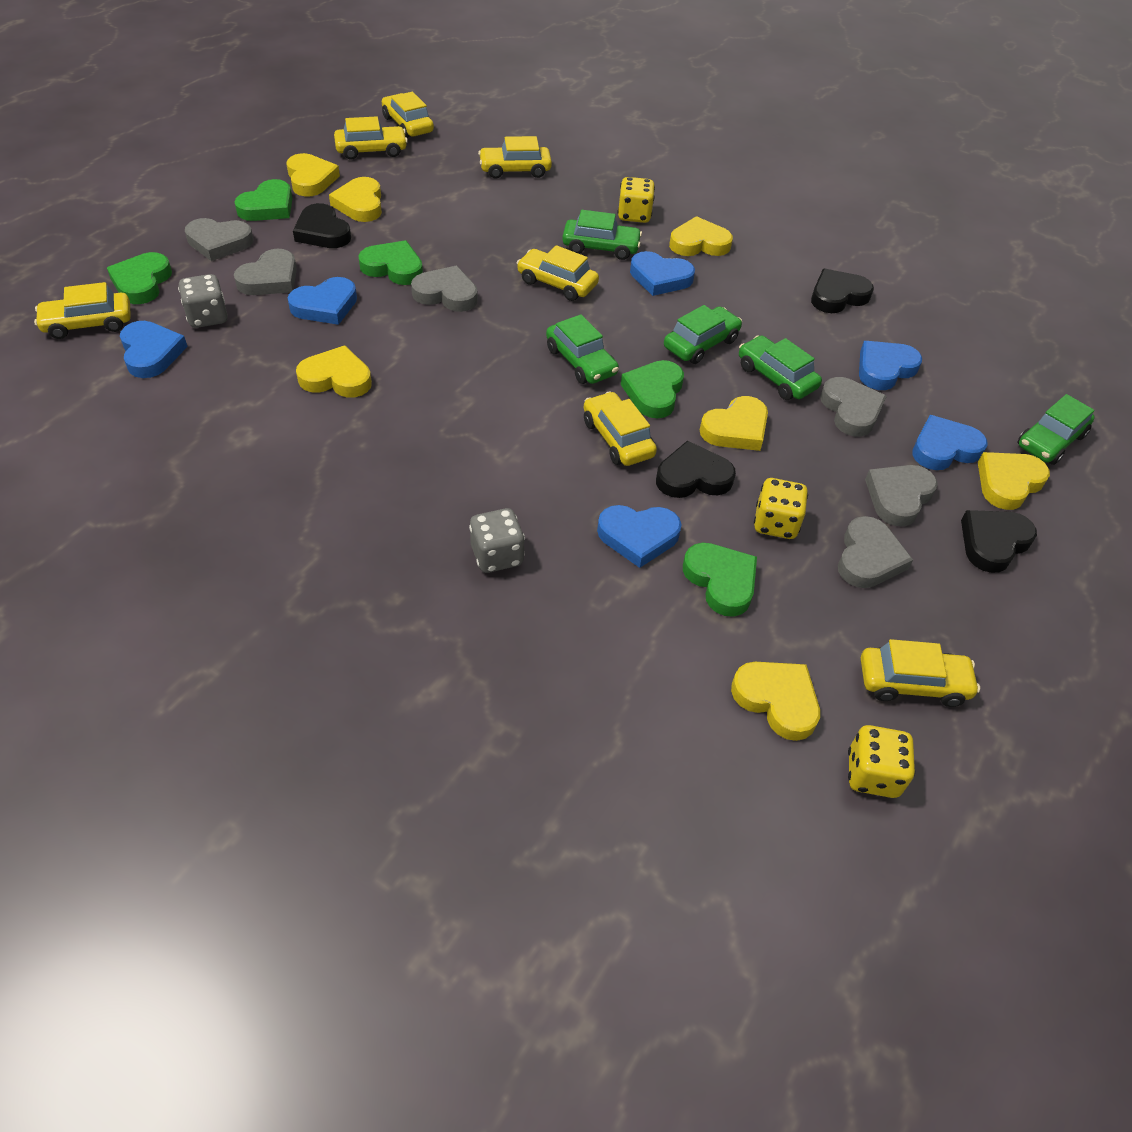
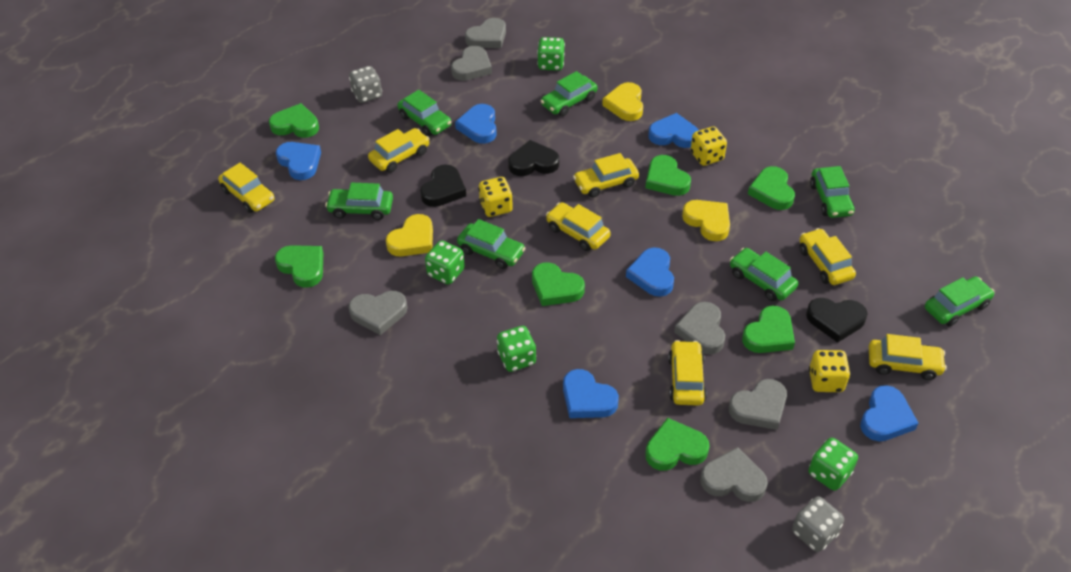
black heart: [293,203,351,248] [656,440,736,498] [811,269,874,313] [961,510,1037,573] = 4 -> [420,164,466,207] [508,140,559,176] [806,298,867,343] = 3
green car: [546,314,619,384] [562,210,642,260] [664,305,742,364] [739,335,822,400] [1017,394,1095,465] = 5 -> [325,183,393,220] [397,90,451,136] [457,219,526,269] [541,71,597,116] [730,248,798,301] [810,166,855,218] [925,277,995,326] = 7
green dice: none = 0 -> [425,240,465,285] [497,326,536,372] [537,37,565,71] [808,438,858,491] = 4
green heart: [107,252,172,304] [234,179,293,221] [358,240,423,285] [621,360,684,419] [683,543,757,617] = 5 -> [269,103,319,138] [275,245,323,288] [532,262,585,306] [645,155,691,196] [645,418,710,471] [742,306,795,353] [748,166,795,210] = 7
yellow heart: [286,153,340,196] [296,345,372,397] [329,177,382,222] [669,216,733,256] [700,396,768,451] [731,662,820,741] [978,452,1050,510] = 7 -> [386,214,433,256] [602,82,643,121] [682,200,730,241] = 3

